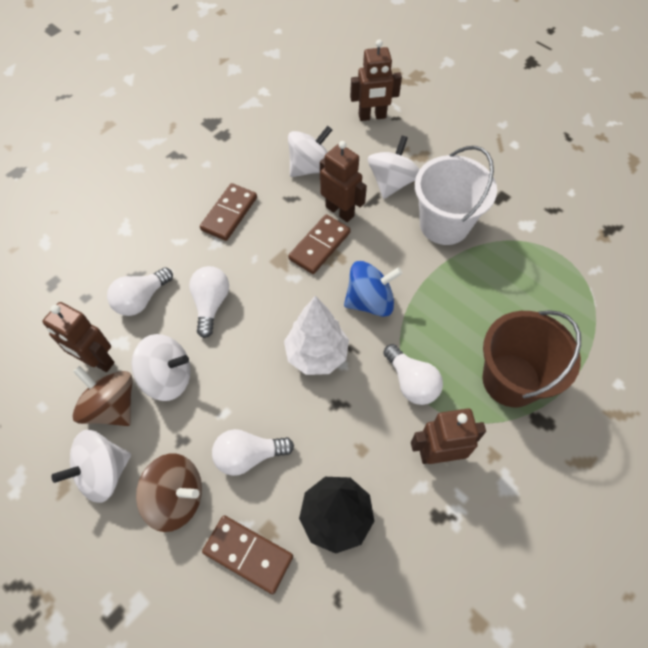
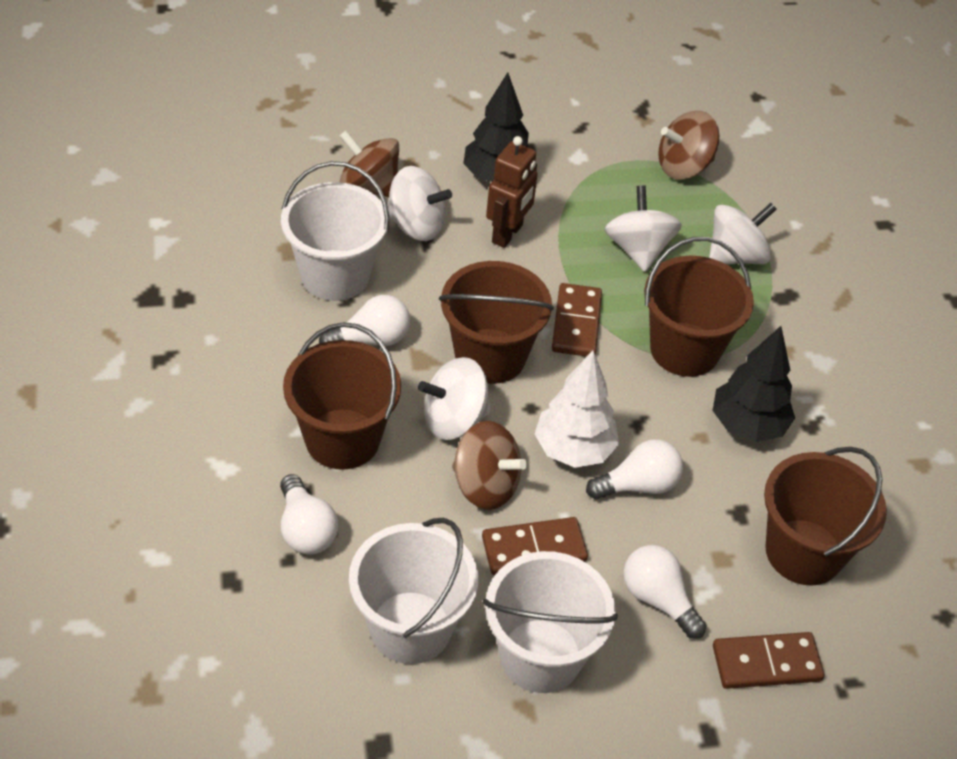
black tree: [299,477,374,554] = 1 -> [463,72,529,182] [712,326,795,442] = 2
blue spinning top: [344,261,402,317] = 1 -> none = 0
brown bucket: [482,310,581,407] = 1 -> [283,322,401,470] [439,261,554,384] [644,237,754,377] [764,447,887,586] = 4
brown robot: [42,302,115,372] [320,141,367,222] [350,39,402,121] [411,409,486,464] = 4 -> [486,136,538,248] = 1
brown spinning top: [72,366,133,426] [136,454,202,532] = 2 -> [340,131,399,198] [452,421,527,510] [658,111,719,179] = 3
white bucket: [415,146,497,245] = 1 -> [281,161,389,301] [349,518,478,664] [483,551,618,693] = 3

